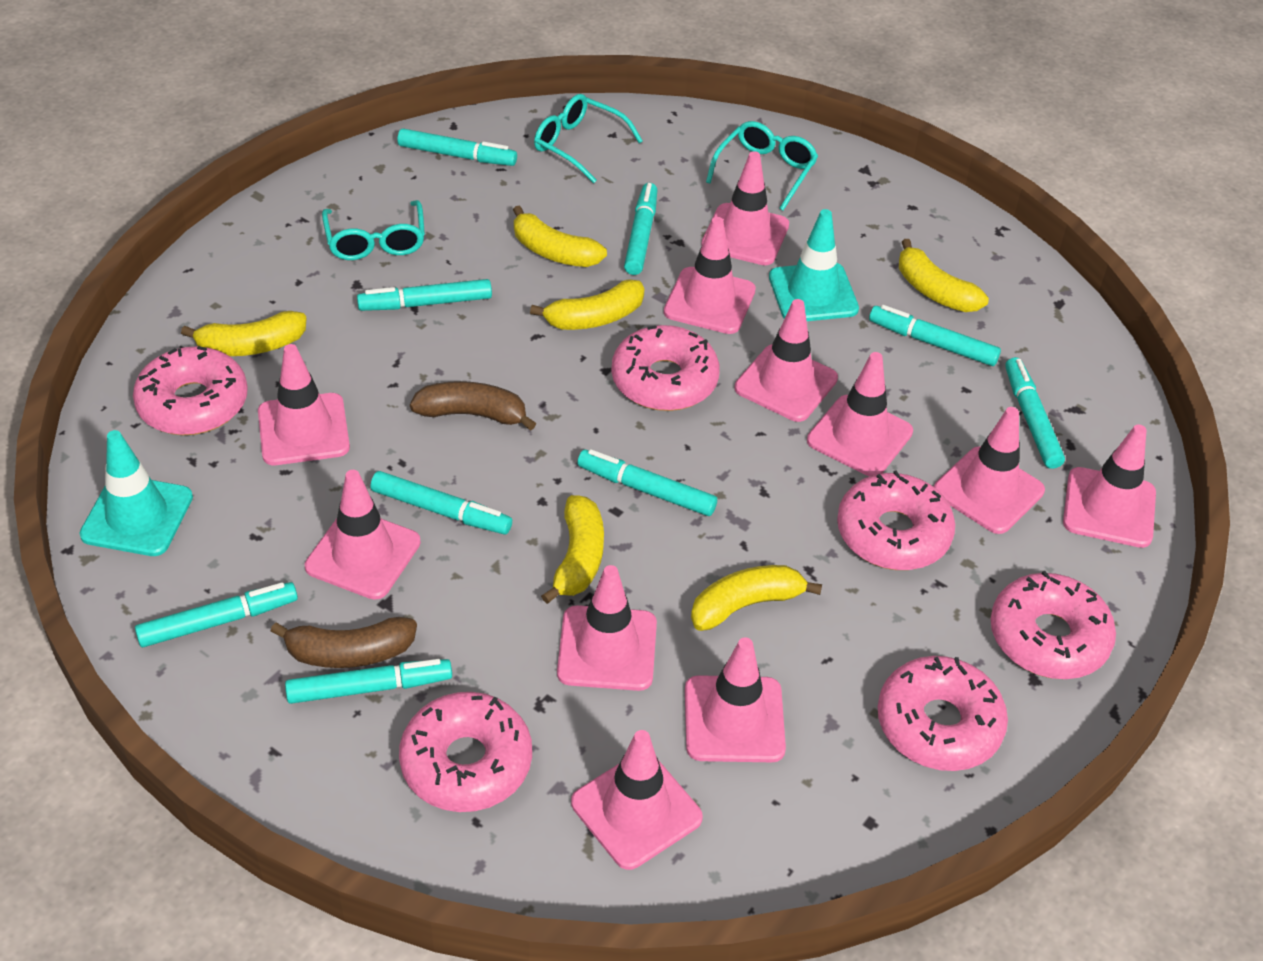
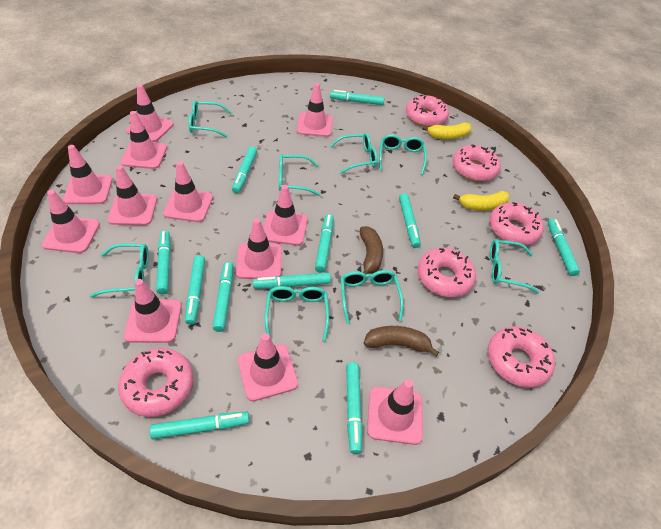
pink traffic cone: [258,344,350,465] [305,470,421,600] [557,565,657,691] [571,730,703,870] [664,217,756,334] [685,637,786,762] [701,151,789,265] [734,299,838,422] [807,352,913,476] [934,407,1045,534] [1063,424,1156,548] = 11 -> [42,190,100,253] [63,145,113,204] [108,165,157,225] [121,111,167,169] [124,279,182,343] [126,84,174,142] [163,161,213,222] [236,218,282,279] [238,333,298,401] [263,185,308,246] [297,83,333,137] [367,380,423,445] = 12
turquoise glasses: [322,200,425,260] [534,94,643,183] [706,121,818,211] = 3 -> [90,244,149,298] [189,100,232,138] [265,286,329,341] [279,154,320,196] [330,133,378,174] [341,270,404,324] [379,134,427,175] [490,239,539,294] = 8
turquoise marker: [135,582,298,647] [285,659,452,704] [357,279,492,311] [370,471,512,535] [397,128,517,166] [577,449,717,516] [624,183,657,275] [869,305,1001,366] [1005,357,1065,469] = 9 -> [150,411,249,439] [156,230,171,294] [185,255,205,325] [213,262,233,332] [232,146,257,193] [253,273,331,289] [315,214,334,273] [330,90,384,105] [346,362,363,454] [399,193,421,248] [548,219,580,276] = 11
turquoise traffic cone: [79,430,193,556] [769,209,859,321] = 2 -> none = 0
yellow banana: [181,311,307,356] [513,205,607,267] [530,279,644,330] [541,495,604,604] [691,565,822,631] [899,239,989,312] = 6 -> [422,122,472,139] [453,191,510,211] = 2

